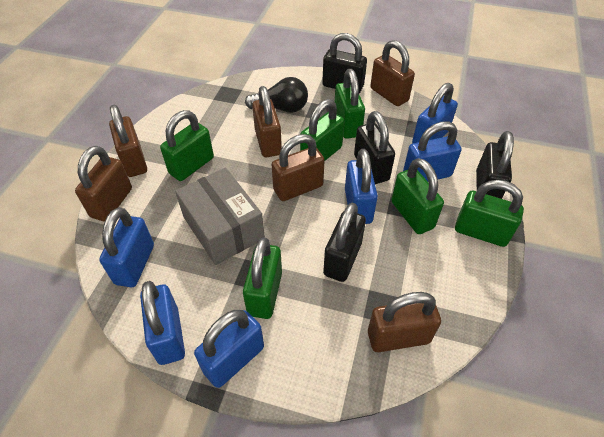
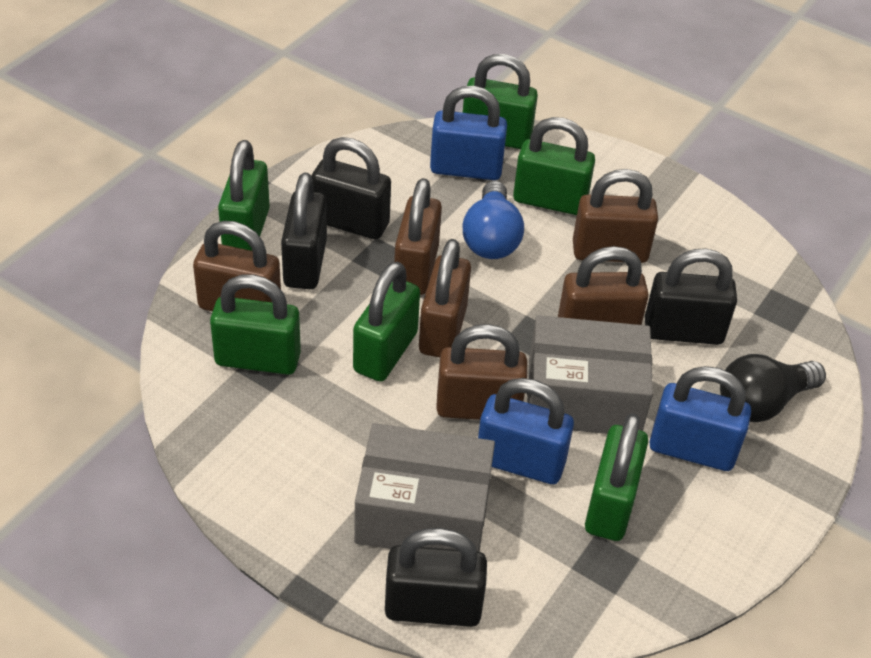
blue light bulb: none = 0 -> [463,181,524,259] = 1
blue padlock: [99,208,154,287] [140,281,185,365] [194,310,264,388] [345,149,378,224] [403,121,461,181] [412,83,458,144] = 6 -> [430,86,507,180] [478,378,574,484] [649,366,751,471] = 3
grey box: [175,168,265,265] = 1 -> [354,423,495,552] [527,315,653,434] = 2

